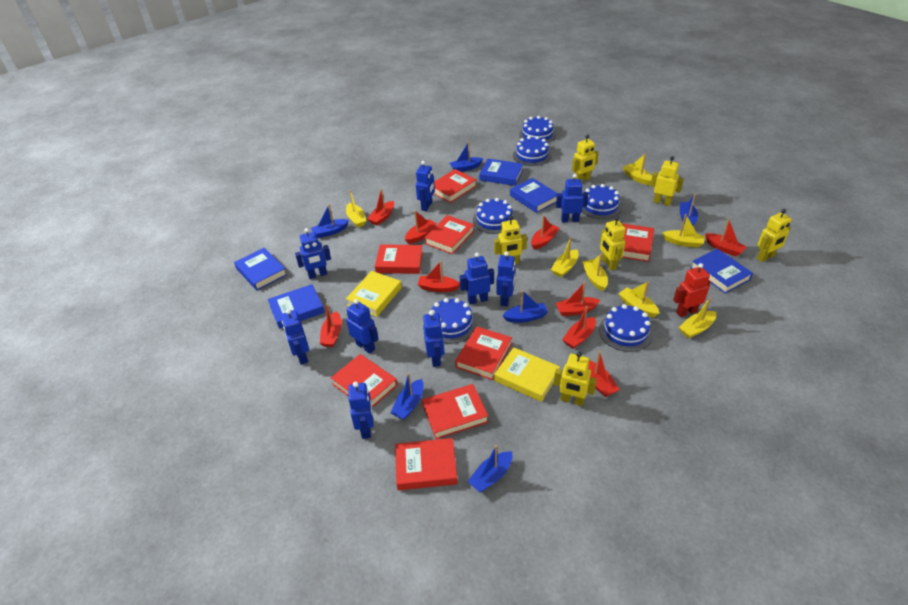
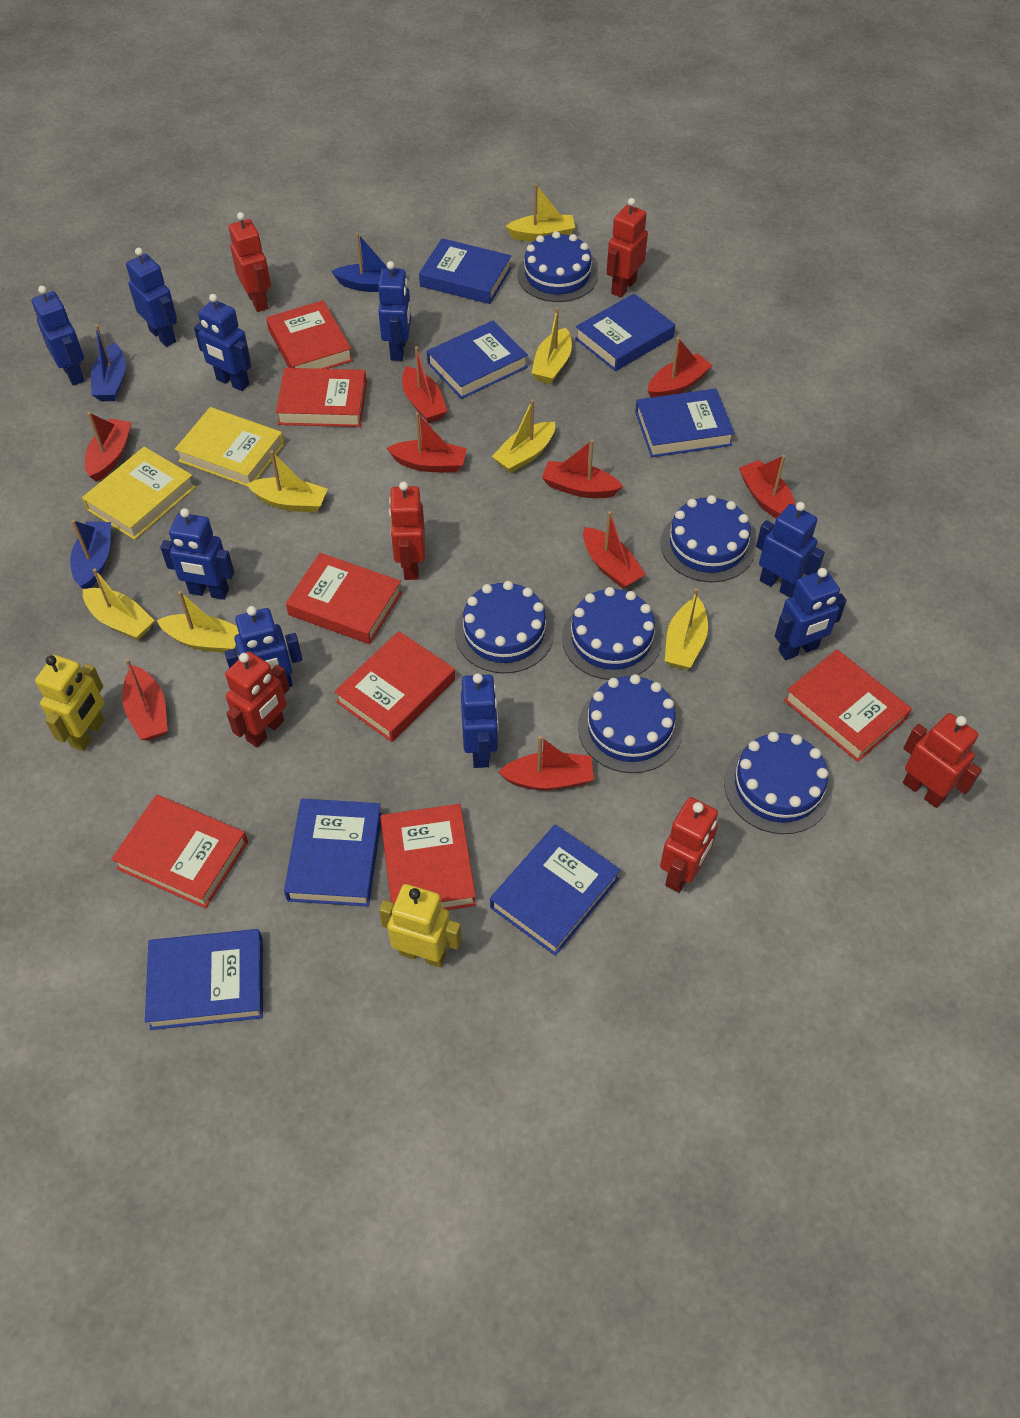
blue boat: [311,204,349,238] [390,373,424,420] [450,141,483,172] [467,445,512,492] [502,290,548,323] [680,194,698,225] = 6 -> [70,520,111,589] [91,325,126,401] [331,233,399,292] = 3
blue book: [234,248,287,291] [268,284,325,329] [479,159,523,186] [510,178,557,213] [690,249,753,294] = 5 -> [145,929,263,1030] [284,799,382,907] [419,238,511,304] [427,321,528,399] [490,824,620,956] [575,293,675,371] [635,389,735,457] = 7
red book: [331,354,398,407] [375,244,423,274] [395,438,458,490] [422,384,488,439] [424,215,474,254] [434,169,477,203] [455,326,512,380] [621,223,654,262] = 8 -> [111,795,248,909] [266,300,353,369] [276,368,367,427] [286,553,402,644] [334,631,455,742] [380,804,476,910] [784,649,912,762] = 7
red robot: [673,263,711,317] = 1 -> [225,651,290,748] [229,212,271,312] [389,481,425,580] [607,198,648,297] [660,797,718,893] [903,713,982,808] = 6
yellow robot: [494,216,527,264] [554,352,597,406] [572,134,599,182] [600,216,626,271] [650,156,684,206] [757,209,792,262] = 6 -> [35,655,105,751] [379,884,462,968] = 2

